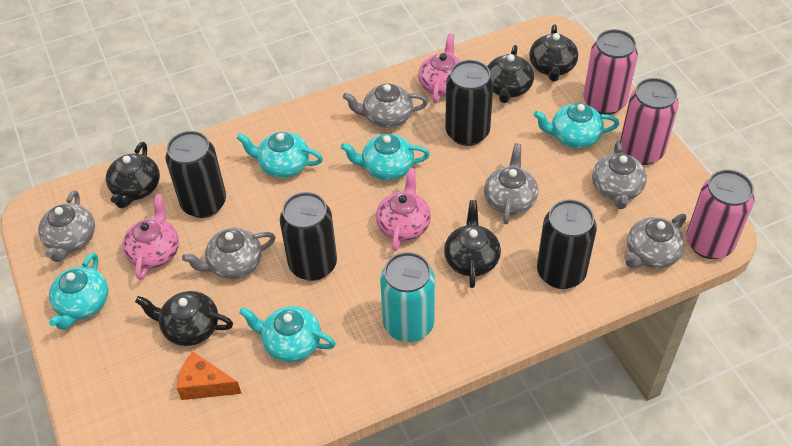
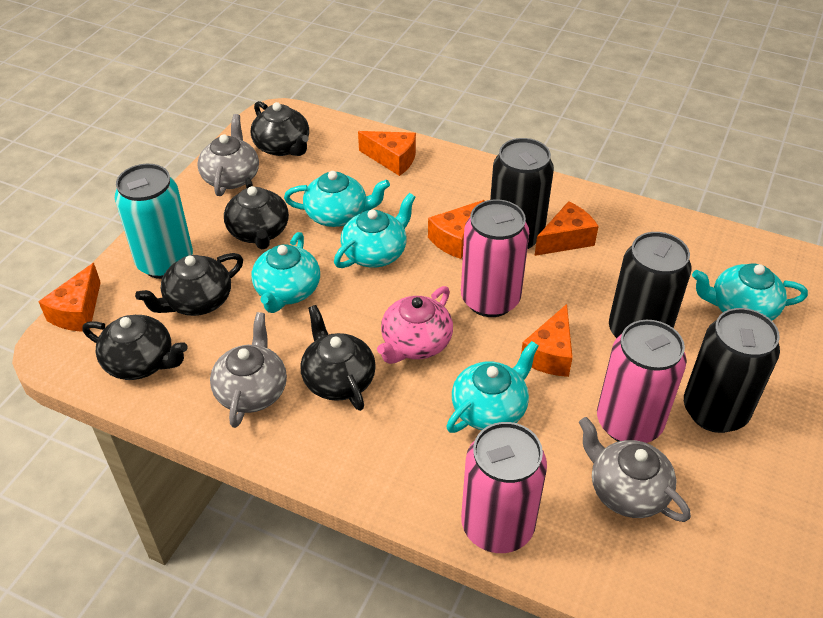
black can: [166,131,226,218] [280,192,337,281] [445,60,494,146] [537,199,597,289] = 4 -> [490,138,554,249] [609,232,692,338] [684,308,780,433] = 3
grey teapot: [38,190,95,262] [182,228,276,279] [343,84,428,128] [484,143,538,225] [592,141,647,209] [624,214,686,268] = 6 -> [197,114,259,196] [210,312,287,428] [579,417,691,522] = 3
orange cheese: [177,352,242,400] = 1 -> [38,263,101,331] [358,131,416,176] [428,200,485,259] [521,304,573,377] [534,201,599,256] = 5
pink teapot: [122,194,179,280] [376,168,431,251] [418,33,461,103] = 3 -> [377,286,453,364] = 1

